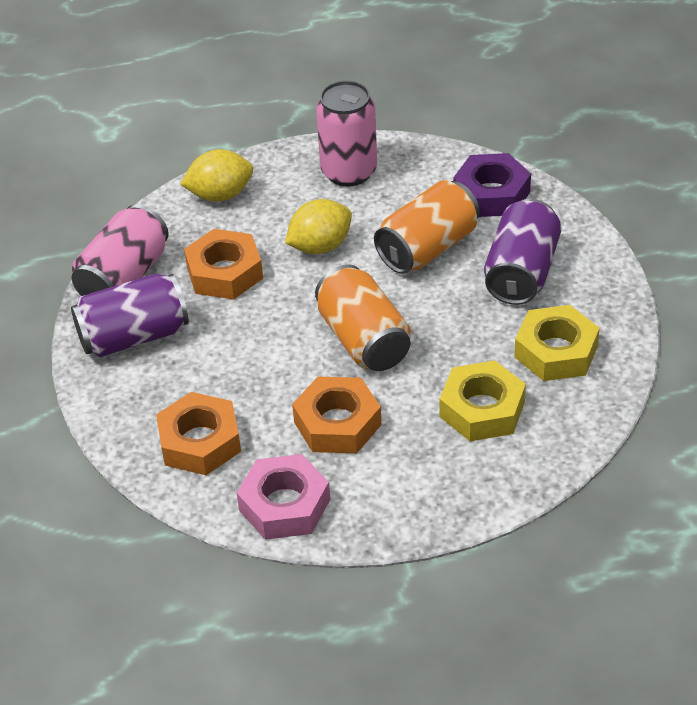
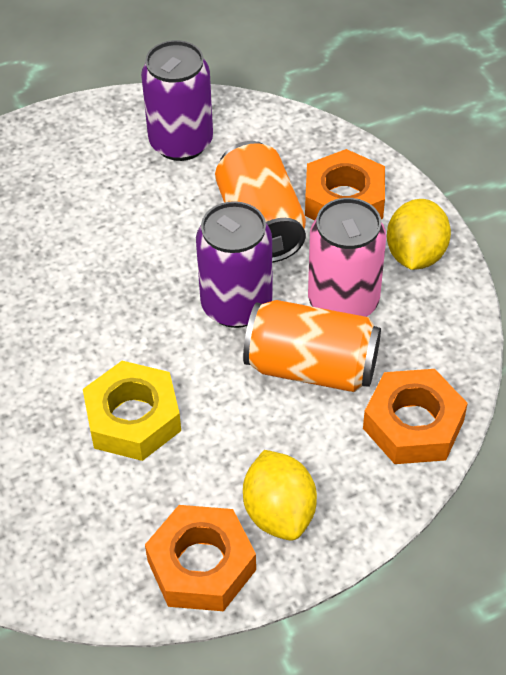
pink can: [72,204,169,296] [316,81,377,187] = 2 -> [308,198,386,317] = 1
pink nut: [237,454,330,540] = 1 -> none = 0
purple nut: [453,153,531,217] = 1 -> none = 0
yellow nut: [440,360,526,441] [515,305,600,381] = 2 -> [83,361,181,461] = 1

